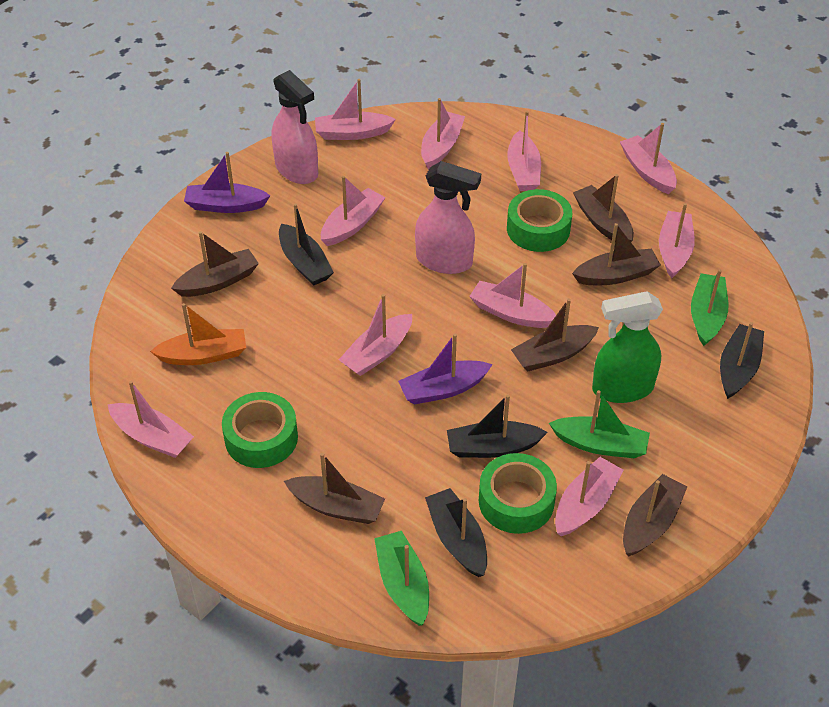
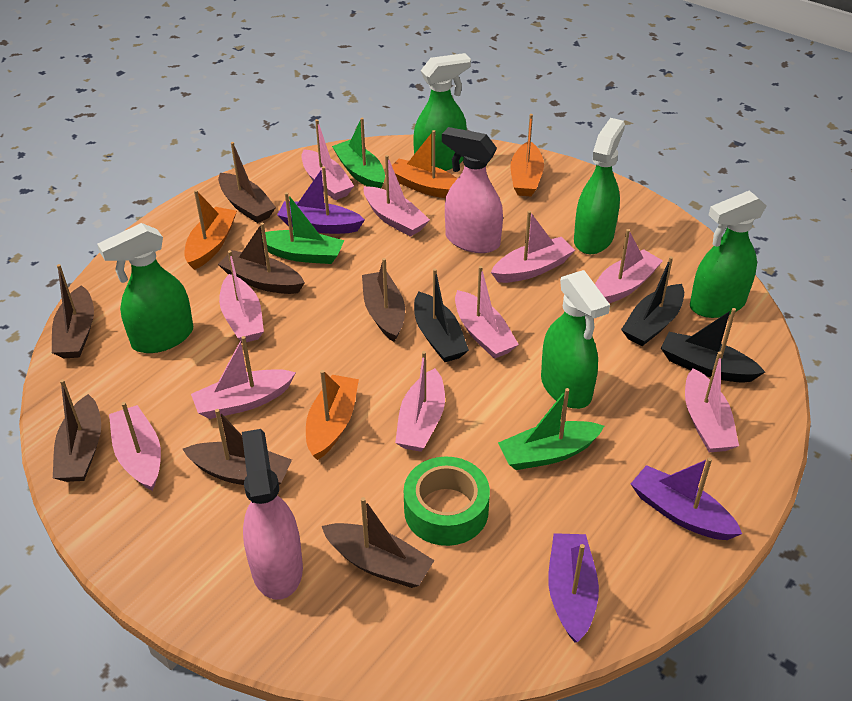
black boat: [279,204,334,286] [425,488,487,577] [447,394,548,458] [720,322,764,399] = 4 -> [414,268,469,362] [621,256,684,346] [661,308,765,383] = 3
brown boat: [171,231,259,297] [284,453,385,524] [511,298,599,371] [572,223,661,285] [573,174,634,242] [623,474,687,557] = 6 -> [52,264,94,358] [53,379,101,482] [183,409,292,485] [218,142,276,223] [218,223,305,294] [322,497,434,588] [362,258,405,342] = 7
green spray bottle: [592,291,663,403] = 1 -> [97,223,193,353] [413,53,471,171] [541,270,610,409] [574,118,625,254] [690,190,766,318] = 5
green tape: [222,392,298,468] [479,453,557,534] [507,189,572,252] = 3 -> [404,457,490,546] = 1
orange boat: [150,303,246,365] = 1 -> [184,190,237,270] [306,370,359,460] [392,130,458,198] [511,114,544,196] = 4
purple boat: [184,152,270,213] [398,334,493,405] = 2 -> [277,166,365,234] [548,533,599,643] [631,458,742,540] = 3

